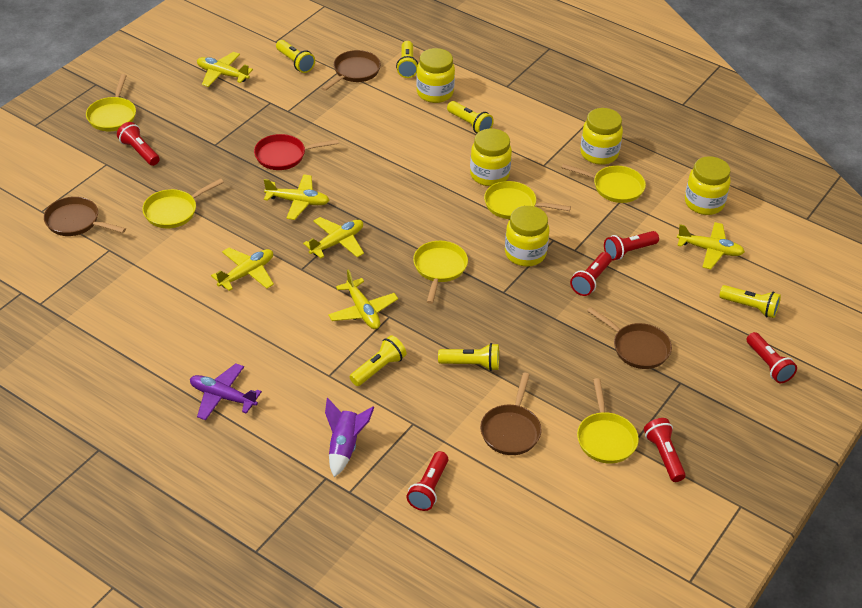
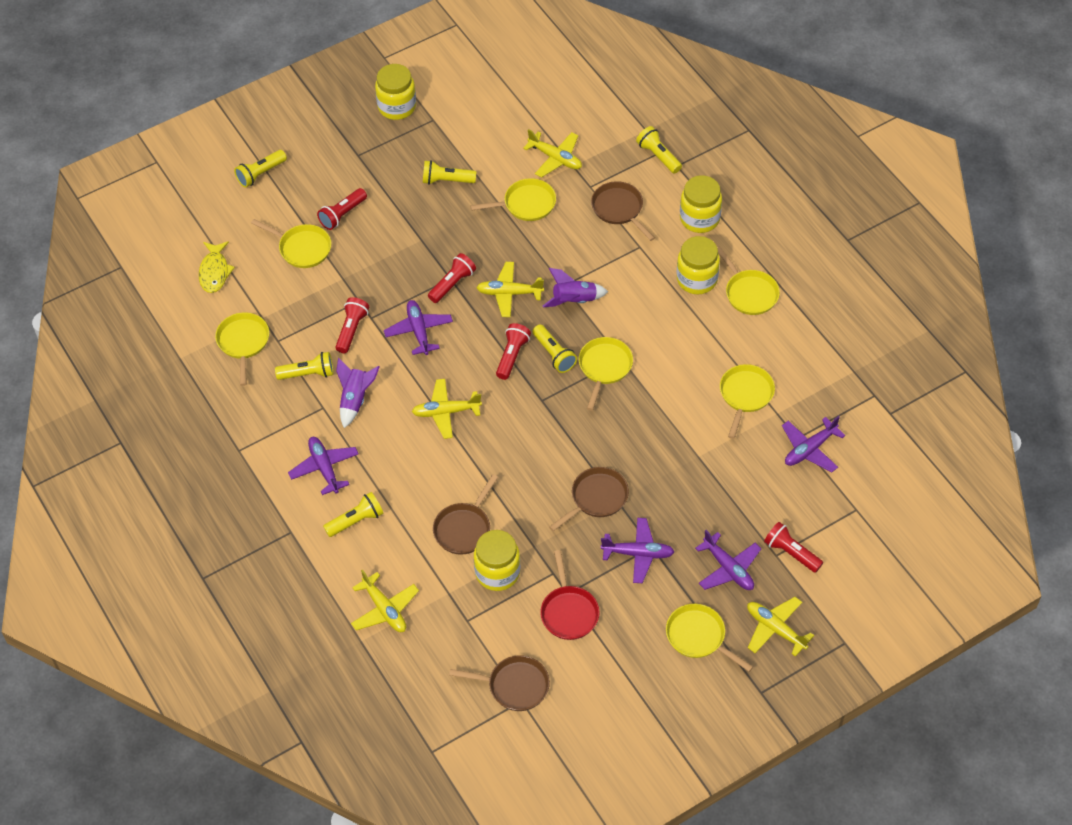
purple plane: [190,363,262,420] = 1 -> [288,437,359,495] [384,300,453,355] [601,518,674,583] [695,530,761,590] [782,416,846,472] = 5
purple rocket: [325,398,374,477] = 1 -> [336,358,379,428] [543,268,608,307] = 2
red flashlight: [117,122,160,166] [406,451,448,511] [570,252,612,296] [604,231,659,261] [644,418,686,482] [746,332,797,383] = 6 -> [317,188,367,230] [336,297,369,353] [428,253,476,303] [496,323,531,380] [764,522,823,573] = 5
yellow fish: none = 0 -> [199,241,235,293] = 1
yellow jar: [416,48,455,103] [470,129,512,186] [505,206,549,267] [580,108,623,165] [685,156,730,215] = 5 -> [375,64,416,120] [474,530,520,591] [677,236,720,294] [680,175,722,233] = 4
yellow pan: [86,74,136,131] [142,178,224,228] [413,241,468,304] [484,181,571,219] [562,164,646,203] [577,378,639,464] = 6 -> [215,312,269,386] [251,219,331,268] [470,178,556,221] [579,337,633,411] [666,604,753,672] [717,246,780,315] [720,364,775,439] = 7
yellow plane: [197,52,253,87] [211,248,274,291] [264,174,330,220] [303,217,364,258] [328,269,398,329] [677,222,745,269] = 6 -> [351,569,419,632] [412,379,482,439] [476,262,544,317] [523,129,582,178] [747,597,814,657] = 5

